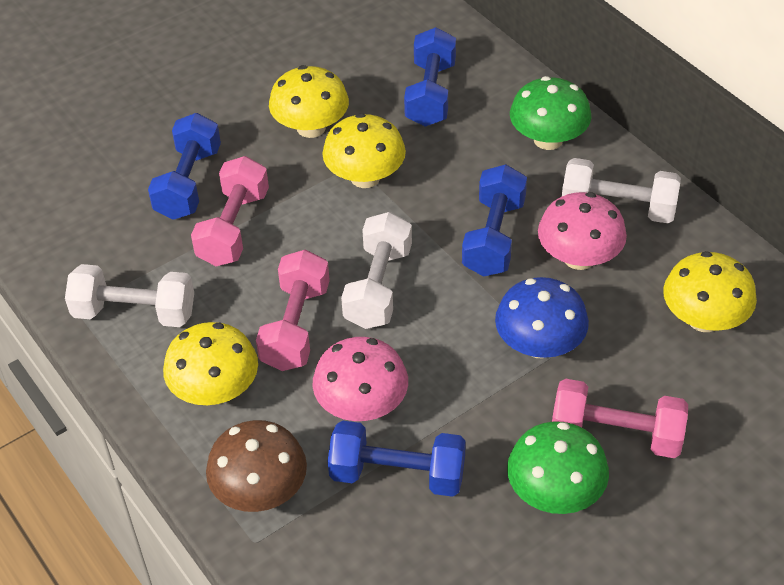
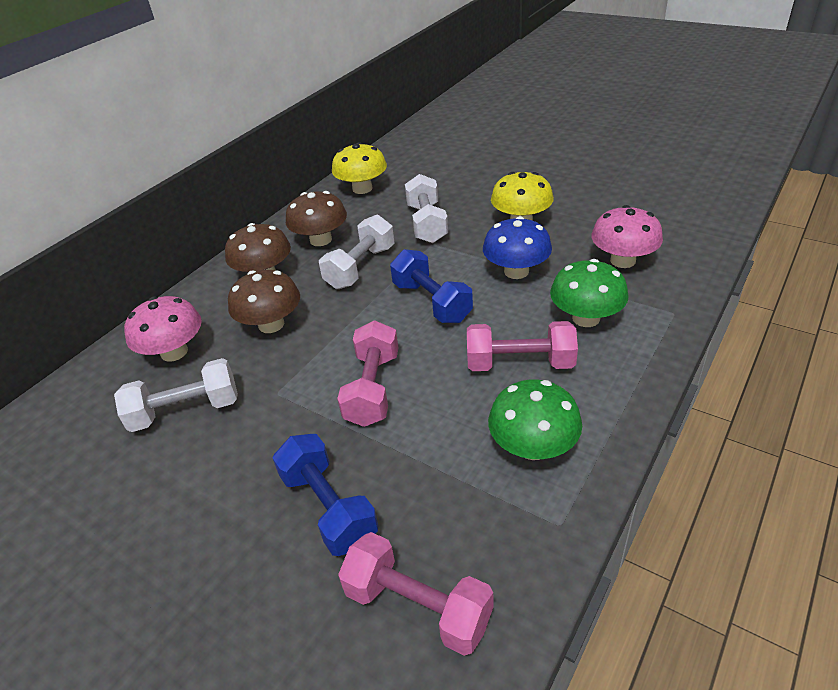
blue dumbbell: [148,113,221,220] [328,421,466,497] [404,27,456,127] [462,164,527,277] = 4 -> [273,434,378,556] [390,249,473,323] = 2
brown mushroom: [206,420,307,512] = 1 -> [225,223,291,272] [228,270,300,333] [286,191,347,246] = 3
yellow mushroom: [163,322,258,405] [269,65,349,138] [322,113,406,188] [663,251,757,332] = 4 -> [332,142,387,194] [491,172,554,221] = 2

